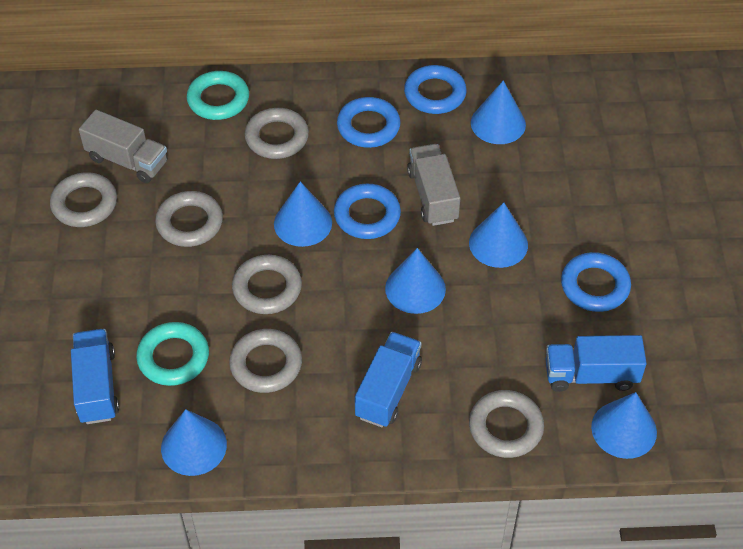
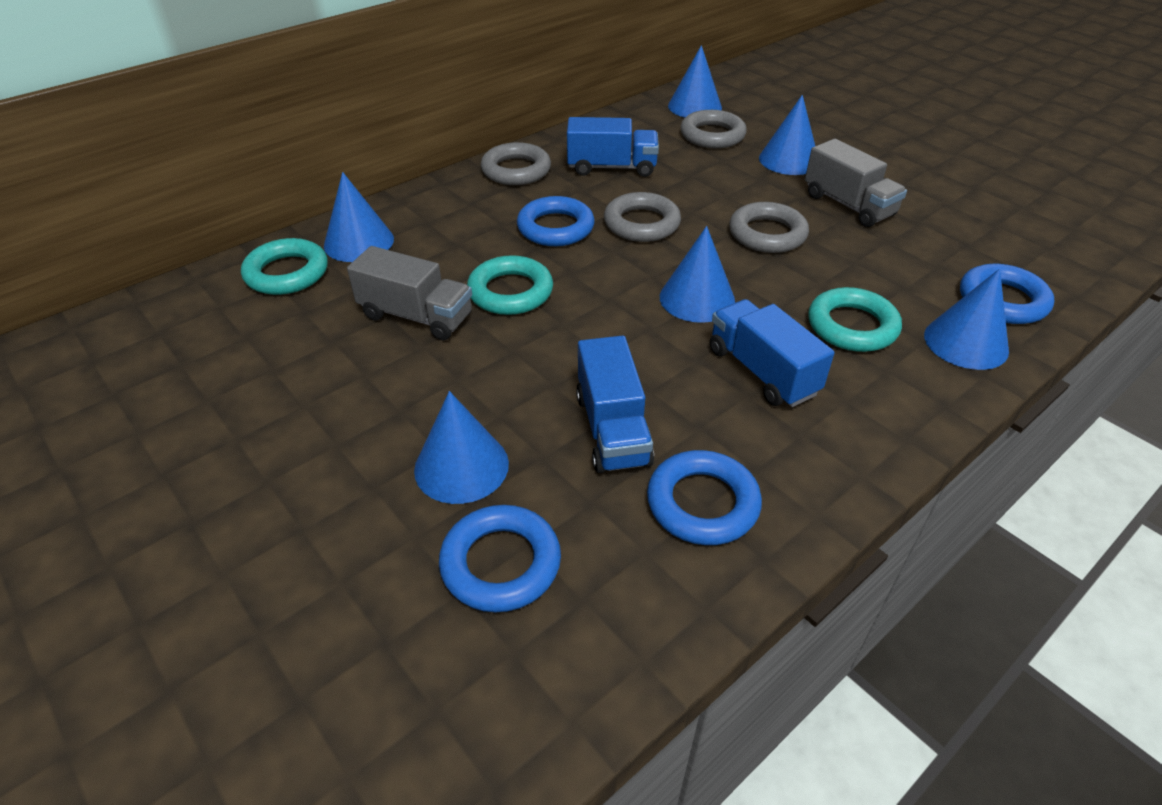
grey ring: [50,172,117,227] [155,191,223,247] [229,329,302,393] [232,255,302,314] [245,108,309,159] [469,390,544,458] = 6 -> [481,142,551,185] [604,192,681,242] [680,110,747,148] [729,202,809,253] = 4
turquoise ring: [136,322,209,386] [186,71,249,120] = 2 -> [241,238,328,295] [467,255,553,315] [808,287,902,352] = 3

